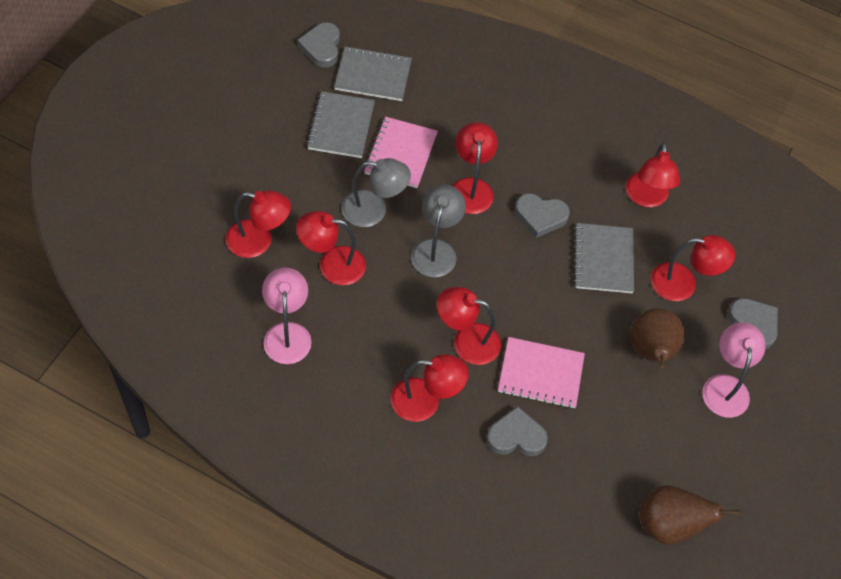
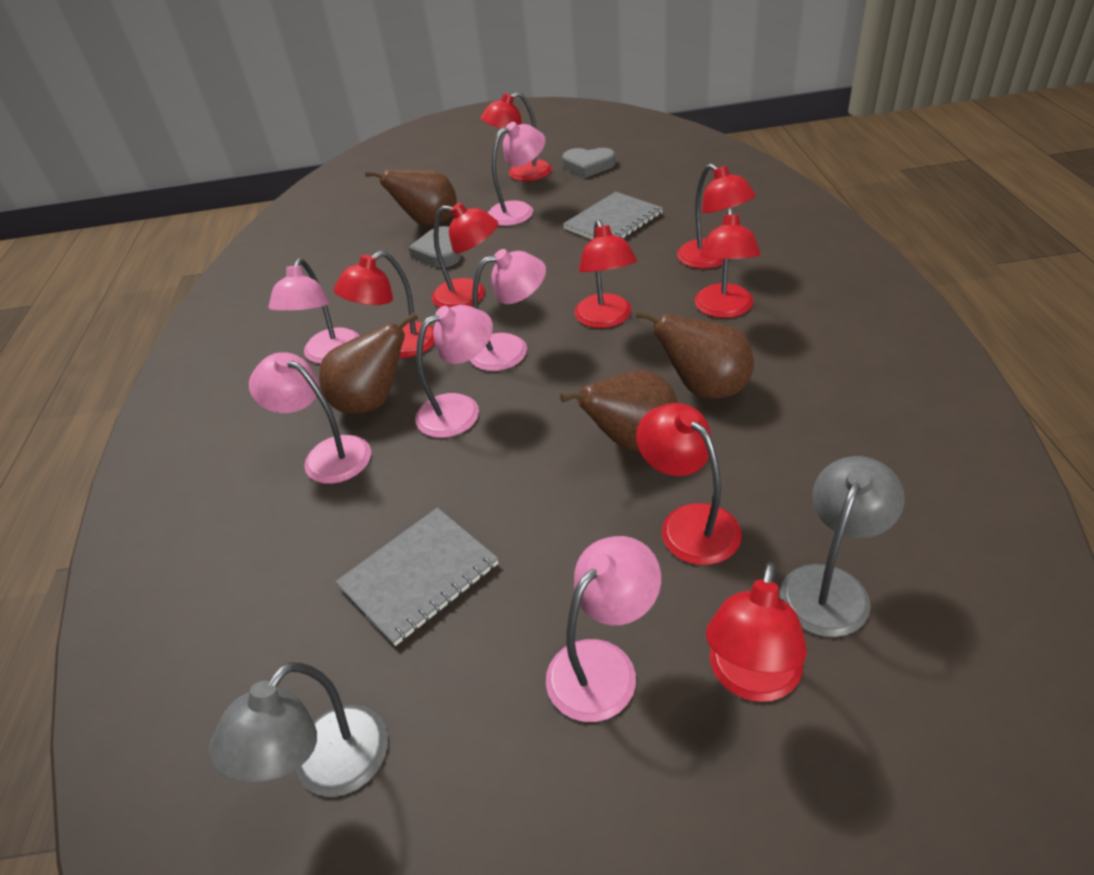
brown pear: [630,309,685,369] [639,485,740,545] = 2 -> [319,312,418,414] [365,170,457,226] [560,370,678,451] [635,310,754,399] = 4
grey heart: [297,22,340,68] [487,406,548,456] [515,193,570,238] [728,298,778,349] = 4 -> [408,226,461,268] [562,148,616,178] = 2
grey notebook: [307,91,375,158] [334,46,412,101] [574,223,634,293] = 3 -> [335,508,498,646] [563,192,663,240] = 2
pink lamp: [262,268,312,364] [702,322,766,418] = 2 -> [249,352,371,484] [268,258,359,364] [415,305,493,438] [470,249,546,371] [488,122,546,226] [546,536,661,722] = 6
pink notebook: [364,117,438,188] [498,337,585,408] = 2 -> none = 0
red lamp: [226,190,291,258] [296,211,366,285] [391,354,469,422] [437,287,501,365] [452,122,498,214] [626,143,680,207] [651,235,735,301] = 7 -> [334,251,435,358] [432,203,499,308] [480,92,552,181] [574,220,637,328] [636,403,742,565] [677,164,756,269] [695,207,761,318] [706,562,807,702] = 8

